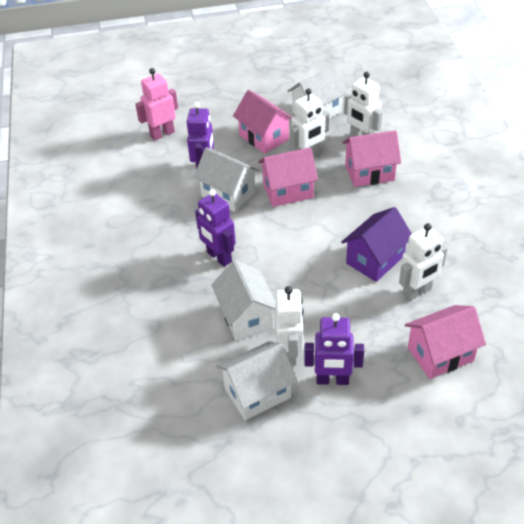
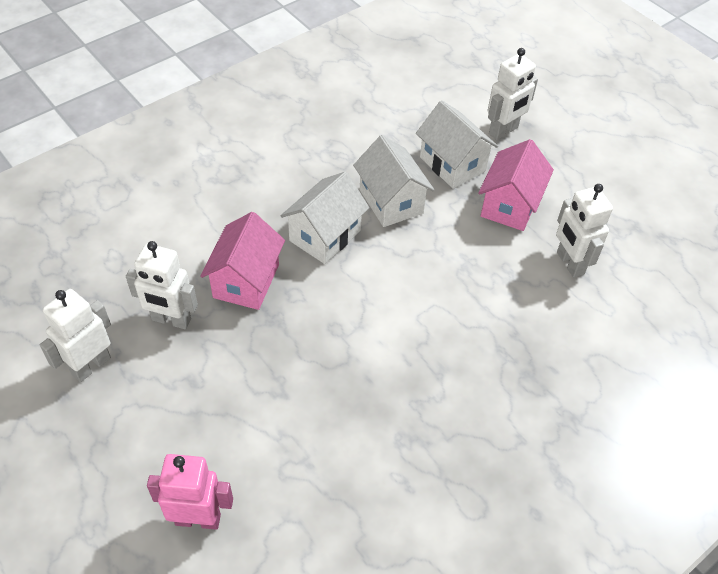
pink house: [233,90,292,154] [258,147,318,207] [343,130,401,187] [405,305,486,379] = 4 -> [200,212,285,310] [478,139,554,231] = 2
purple house: [341,207,412,282] = 1 -> none = 0
purple robot: [187,102,214,169] [195,189,236,267] [305,313,364,385] = 3 -> none = 0
white house: [194,147,259,212] [211,260,276,341] [216,341,297,420] [288,66,347,118] = 4 -> [280,172,369,264] [353,135,434,227] [416,100,498,189] = 3

